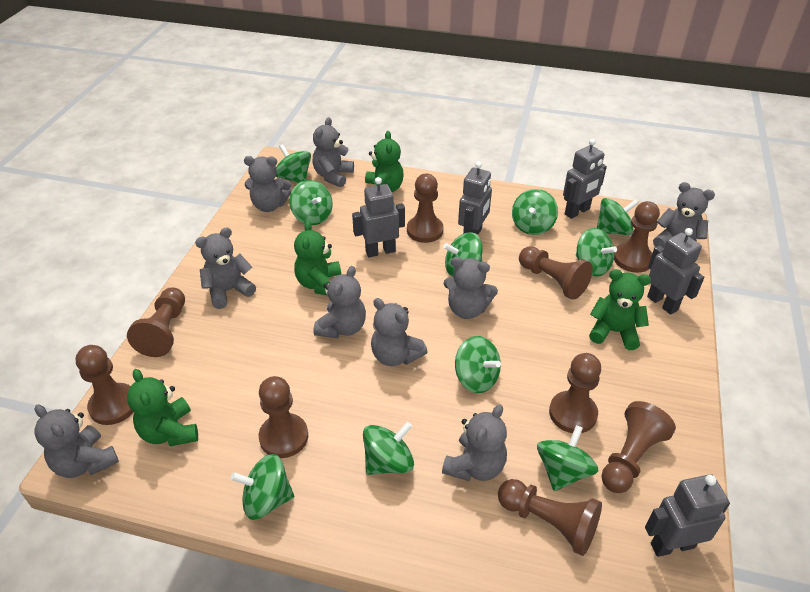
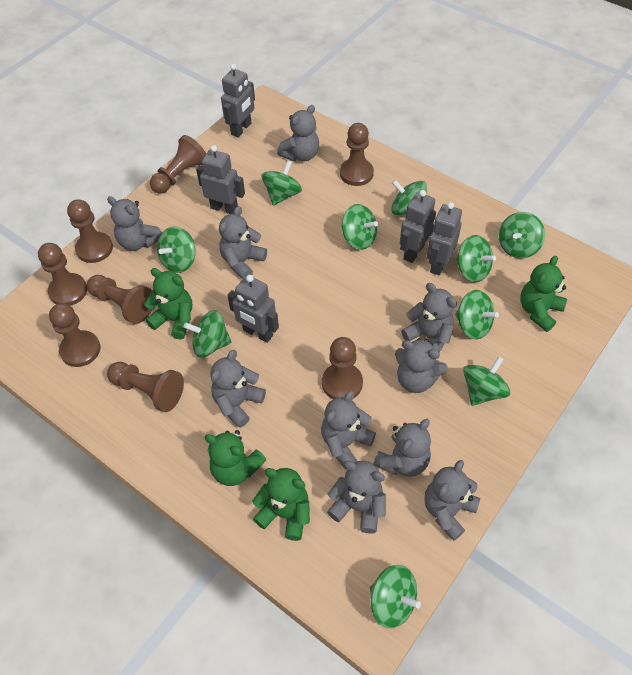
brown pawn: [76,345,133,425] [127,288,185,357] [259,376,308,458] [407,173,444,243] [498,479,602,556] [519,246,593,300] [549,353,601,433] [602,401,676,493] [614,201,660,273] = 9 -> [38,243,87,306] [49,303,100,367] [67,199,113,263] [87,275,152,324] [107,362,184,412] [150,135,206,194] [322,337,363,399] [340,123,374,186] = 8
grey teddy bear: [34,405,119,478] [195,227,256,309] [244,156,291,212] [313,117,354,187] [314,266,366,338] [371,298,428,366] [442,404,507,481] [444,257,498,319] [653,182,715,248] = 9 -> [107,196,162,251] [210,350,266,428] [219,206,267,279] [277,105,319,161] [321,391,376,470] [327,461,386,534] [373,419,431,477] [395,338,448,393] [401,283,457,353] [424,460,480,541] = 10

